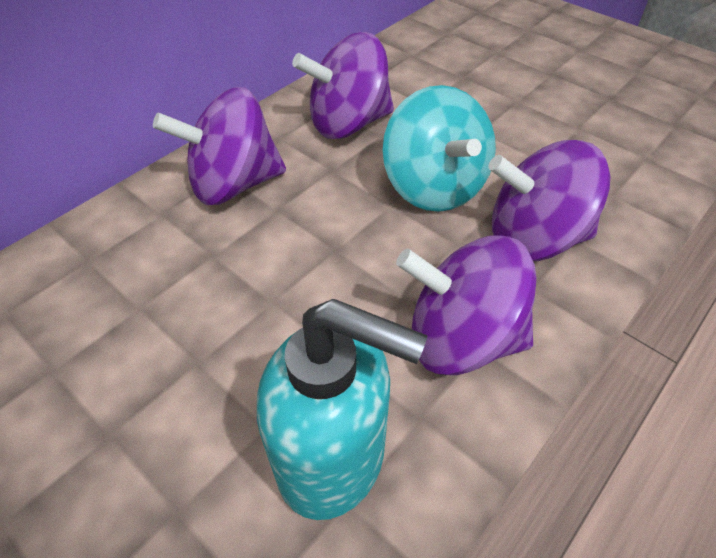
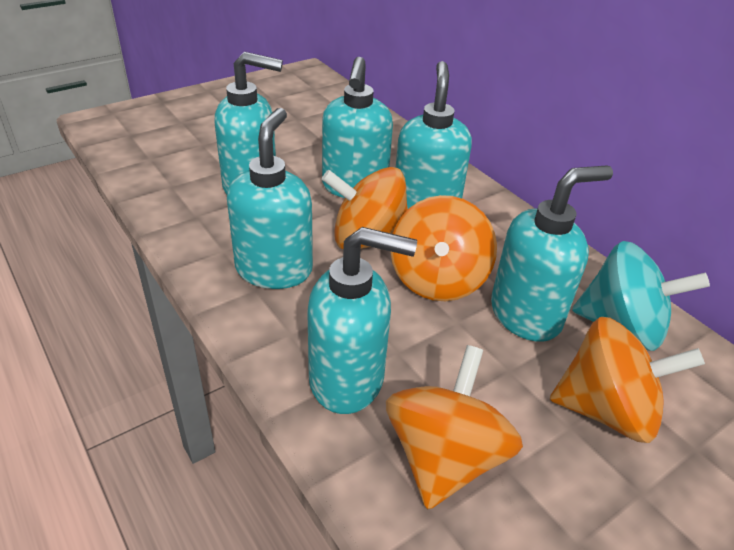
orange spinning top: none = 0 -> [322,167,408,249] [386,345,523,510] [390,195,497,301] [550,317,705,443] = 4
purple spinning top: [153,87,286,205] [292,32,394,139] [396,235,536,375] [488,140,610,261] = 4 -> none = 0
turquoise soap dispenser: [257,299,428,520] = 1 -> [214,52,283,194] [227,108,313,289] [307,227,417,414] [322,57,393,198] [396,61,472,209] [491,165,613,342] = 6

